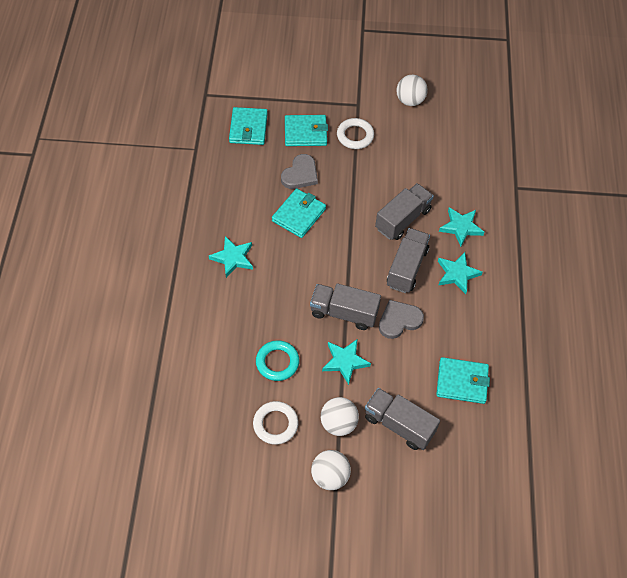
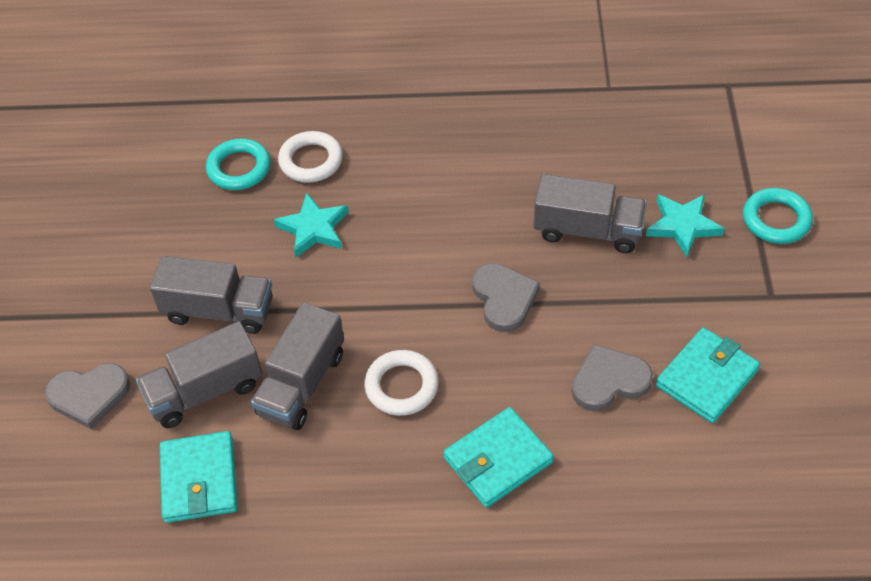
grey heart: [281,154,318,189] [379,300,424,339] = 2 -> [45,363,130,430] [472,263,540,332] [572,344,653,411] = 3
turquoise ring: [256,340,300,381] = 1 -> [206,138,271,190] [743,188,813,244] = 2
turquoise star: [209,236,253,278] [322,339,371,385] [438,252,483,294] [439,207,484,246] = 4 -> [274,192,349,257] [646,194,725,257] = 2
turquoise wallet: [229,107,268,145] [272,188,326,238] [285,115,328,146] [436,357,490,404] = 4 -> [160,431,237,523] [443,407,554,508] [656,327,760,423] = 3
white ball: [311,450,351,490] [321,397,359,436] [396,75,428,106] = 3 -> none = 0

